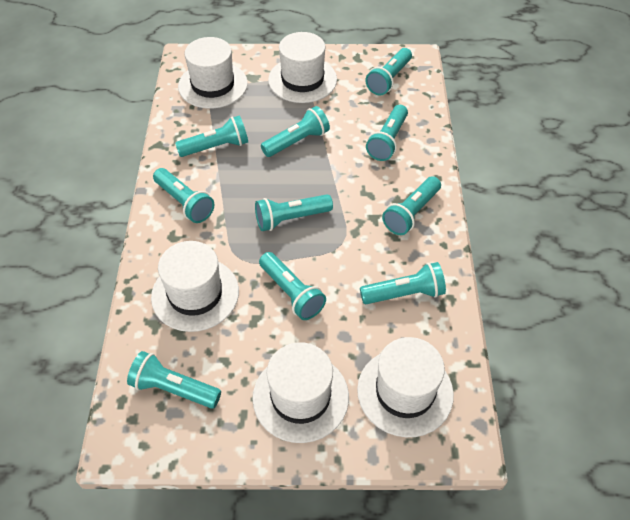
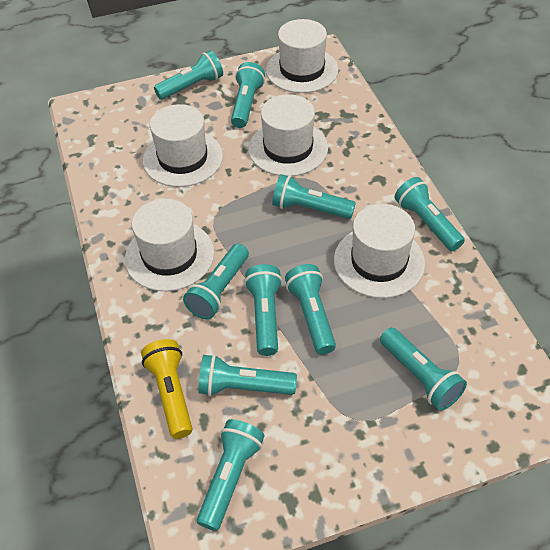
yellow flashlight: none = 0 -> [141,339,192,439] = 1

